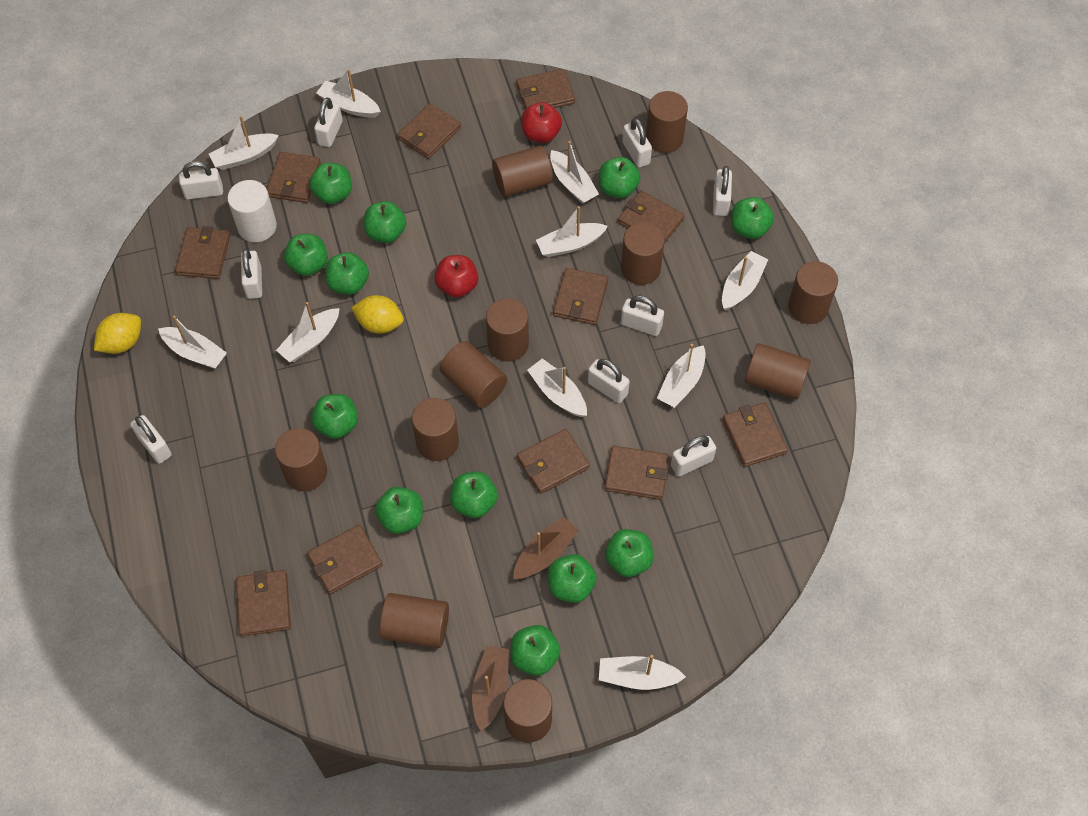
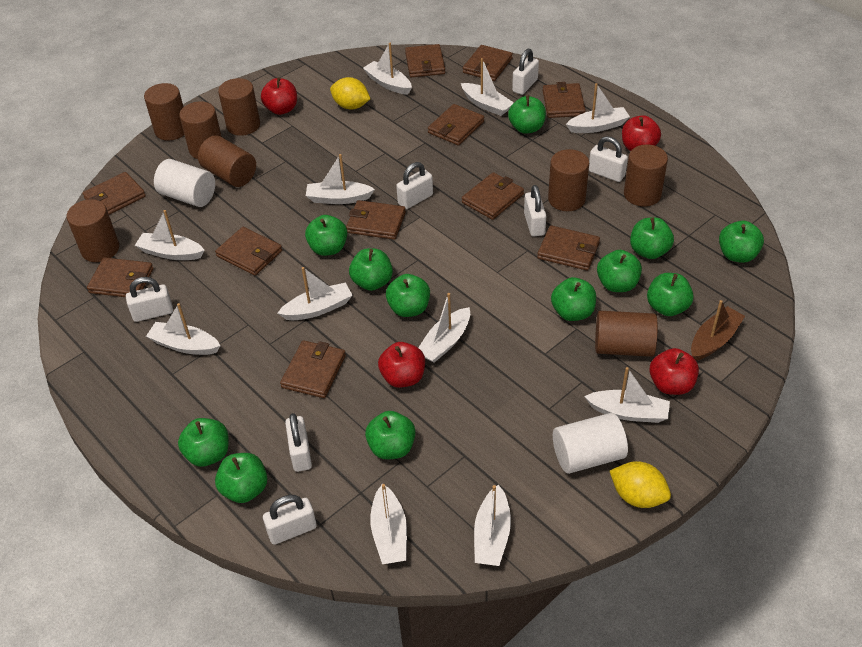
brown boat: [472,645,509,731] [513,517,579,579] = 2 -> [691,300,745,361] = 1
brown cylinder: [275,428,327,491] [380,593,449,648] [412,398,459,461] [440,341,507,408] [486,299,529,361] [492,146,553,197] [503,679,552,743] [621,222,665,285] [646,91,688,153] [745,343,811,400] [788,261,838,324] = 11 -> [66,199,119,262] [144,83,184,140] [179,101,222,159] [198,135,256,187] [218,78,260,136] [548,149,589,211] [595,311,658,357] [624,145,668,207] = 8
red apple: [434,255,478,298] [521,102,562,143] = 2 -> [261,77,297,115] [378,342,425,388] [622,115,661,151] [649,348,699,395] = 4
white boat: [158,315,227,369] [209,115,279,170] [276,302,339,362] [316,69,381,118] [527,358,587,417] [536,206,608,257] [550,141,599,204] [599,655,686,690] [657,344,706,408] [722,251,768,310] = 10 -> [135,210,205,260] [146,303,221,355] [278,267,353,320] [306,154,375,204] [363,43,412,95] [370,483,407,564] [418,293,470,363] [461,58,514,116] [474,485,511,566] [566,83,630,133] [584,367,670,423] = 11
white cylinder: [228,180,277,242] = 1 -> [154,159,215,207] [553,413,628,474] = 2
white padlock: [130,415,172,464] [179,161,223,200] [241,249,262,299] [314,97,343,147] [588,359,630,403] [621,295,664,336] [622,118,652,168] [671,436,716,477] [713,166,732,216] = 9 -> [126,277,173,322] [263,495,317,545] [285,413,312,472] [396,162,433,209] [512,49,539,95] [524,185,546,237] [589,136,628,182] = 7

